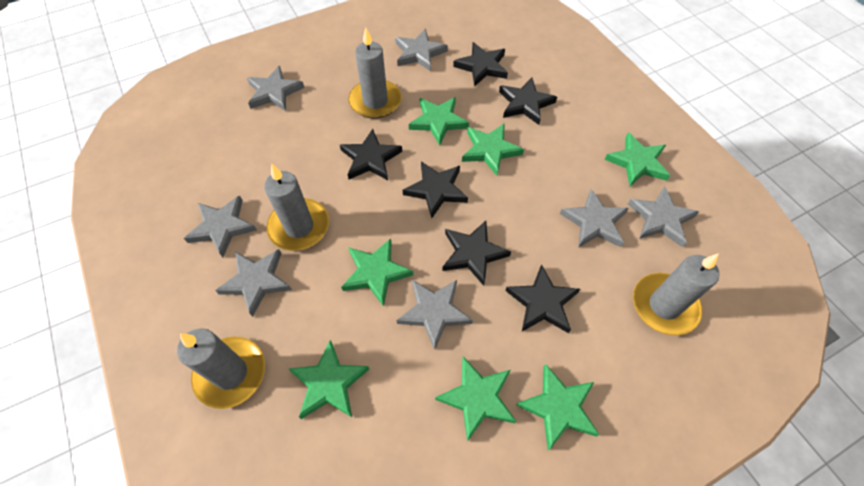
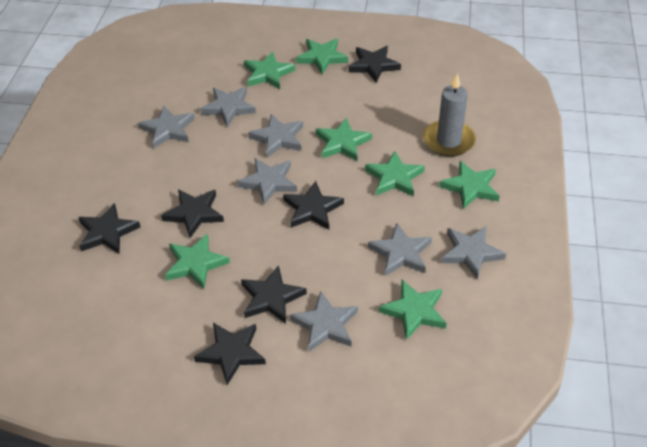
grey candle: [177,328,265,409] [264,164,329,251] [349,28,401,119] [633,253,719,336] = 4 -> [423,73,476,157] = 1

